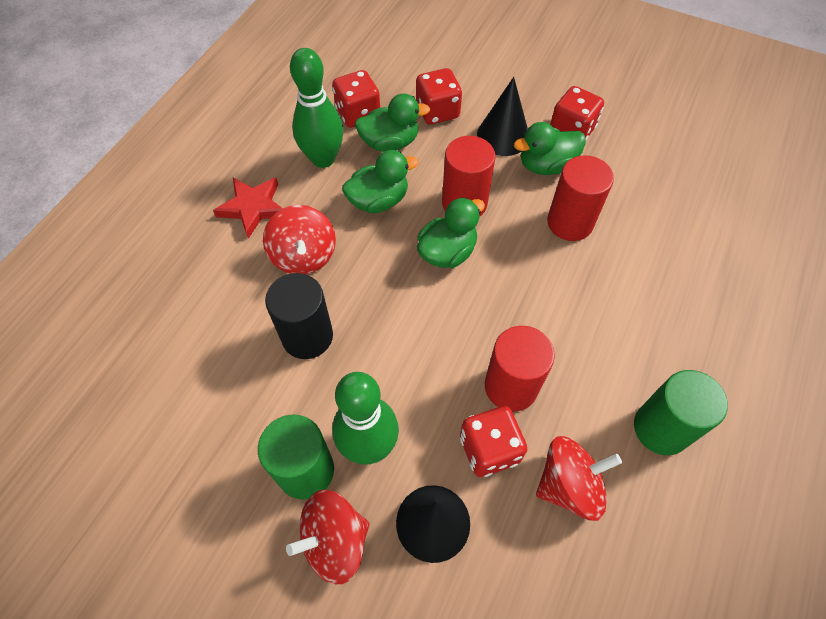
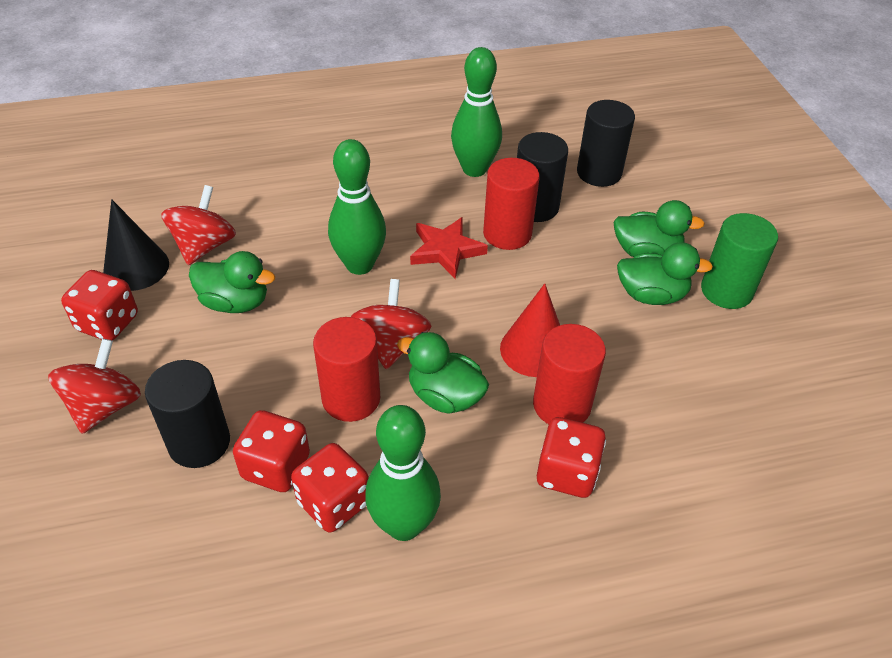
black cone: [396,485,470,563] [477,77,527,156] = 2 -> [103,199,169,291] = 1
black cylinder: [265,273,333,359] = 1 -> [145,360,230,468] [517,132,568,222] [577,100,635,187] = 3
green bowling pin: [290,48,343,168] [332,372,399,465] = 2 -> [328,139,386,275] [365,405,441,541] [451,47,502,177] = 3
green cylinder: [258,414,334,499] [634,370,728,455] = 2 -> [701,213,778,309] = 1
red cone: none = 0 -> [500,284,560,377] = 1

